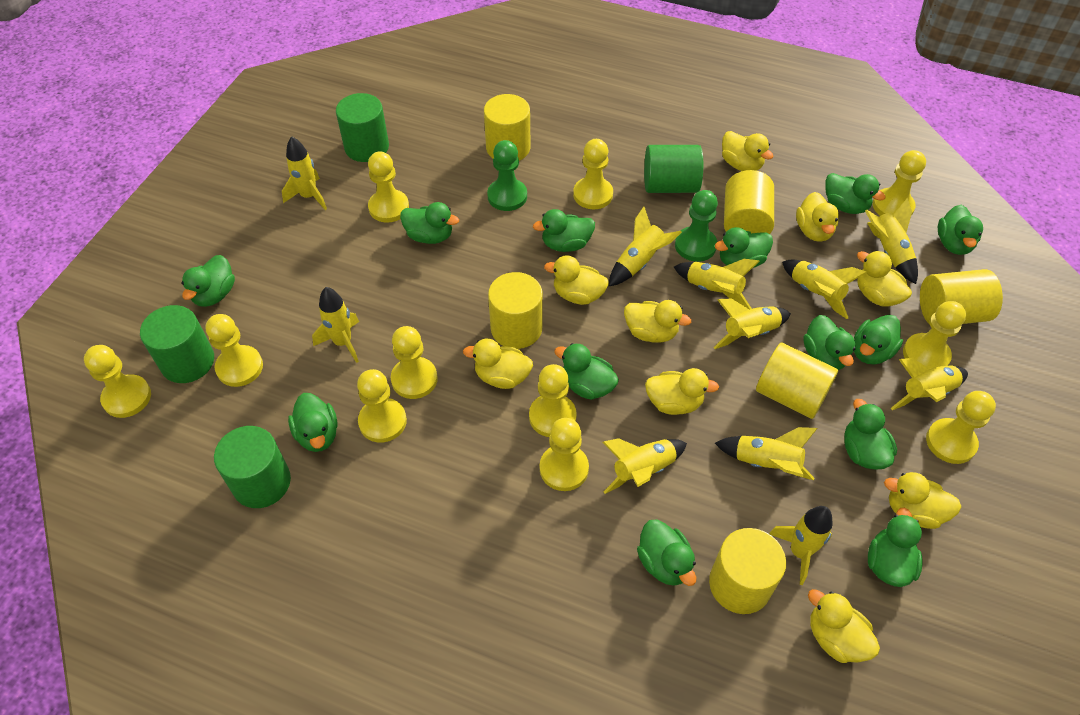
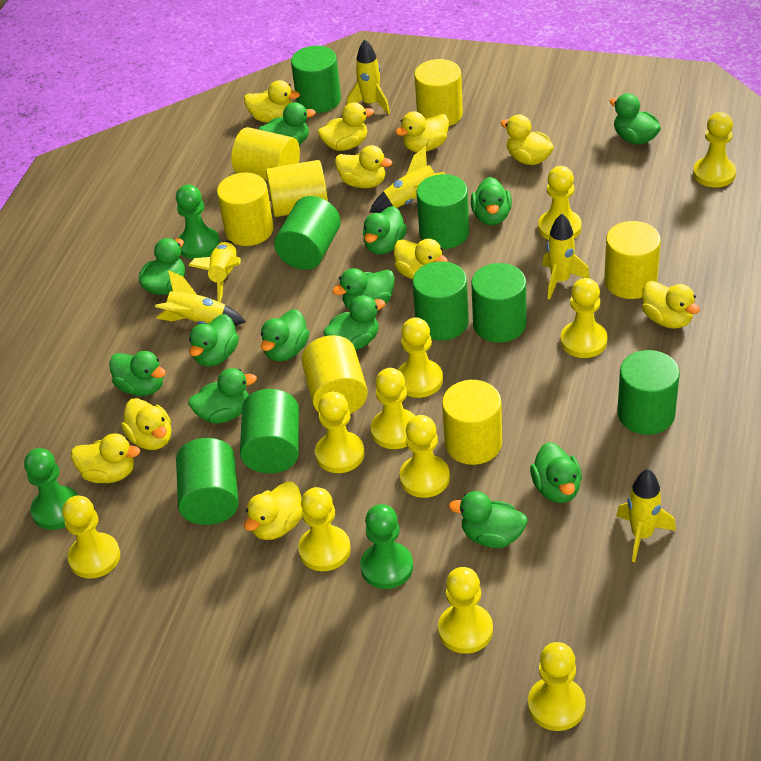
green cylinder: [140,305,214,383] [214,426,291,508] [336,93,389,162] [644,145,703,193] = 4 -> [176,438,239,525] [240,389,299,474] [274,196,341,270] [291,46,341,113] [412,261,469,340] [417,174,469,249] [471,263,526,343] [617,350,680,435] = 8
green pawn: [487,140,527,211] [675,190,718,262] = 2 -> [24,448,79,530] [176,185,220,259] [360,504,413,589] = 3
yellow cylinder: [484,94,531,161] [488,272,543,349] [709,528,786,614] [724,170,774,234] [756,343,838,419] [920,269,1003,324] = 6 -> [217,172,274,246] [231,127,300,181] [266,160,328,217] [301,335,368,414] [414,59,463,126] [442,380,502,465] [604,221,661,299] = 7
yellow duck: [463,338,533,389] [544,255,609,305] [624,300,691,343] [645,368,719,415] [722,131,774,171] [796,192,839,242] [808,589,880,663] [857,251,912,306] [884,472,961,529] = 9 -> [71,433,140,483] [121,398,171,450] [244,80,300,123] [244,482,302,540] [318,102,374,151] [335,145,392,188] [394,239,448,280] [396,111,449,152] [501,114,554,165] [642,281,700,329] = 10
yellow rocket: [282,136,327,210] [312,287,359,363] [603,438,687,494] [608,206,682,287] [674,259,760,309] [713,299,791,349] [715,427,818,480] [769,506,833,585] [782,260,867,319] [865,198,918,284] [891,358,968,410] = 11 -> [155,270,246,326] [189,240,241,303] [347,39,390,114] [370,146,446,213] [542,214,590,300] [616,469,676,562] = 6

